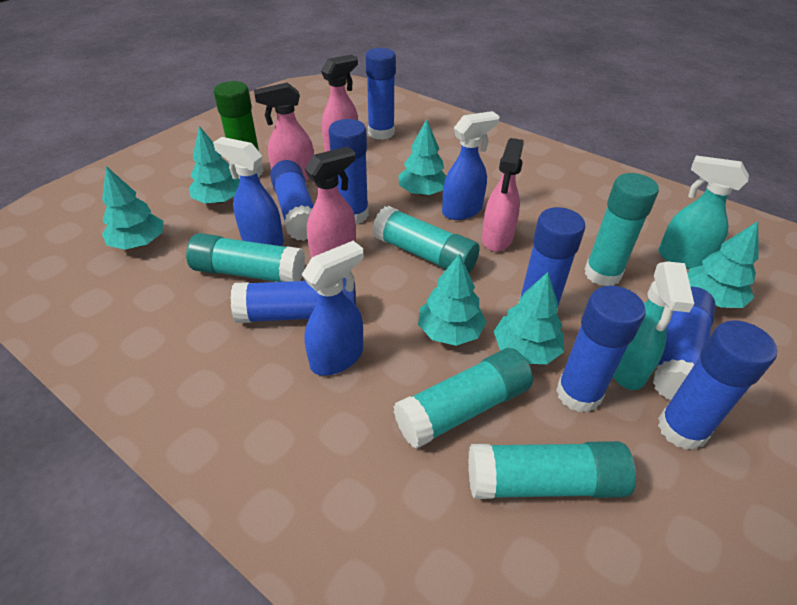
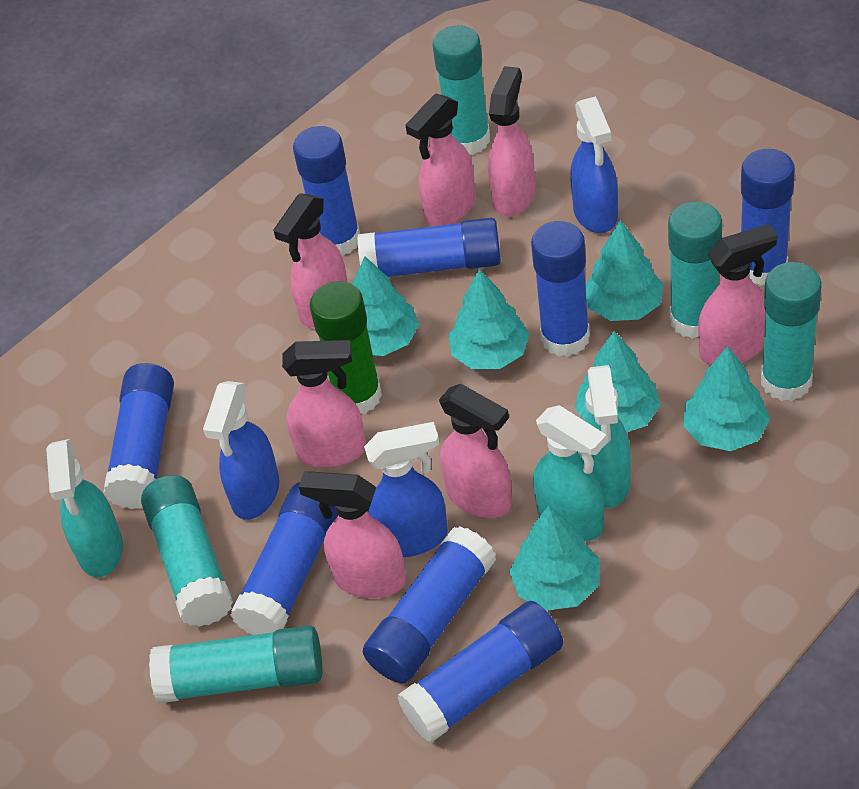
pink spray bottle: [254,82,314,181] [305,146,356,258] [321,55,358,152] [482,138,524,252] = 4 -> [273,193,348,328] [282,340,366,467] [299,471,406,598] [406,94,476,226] [439,384,512,518] [488,66,535,216] [698,224,777,365] = 7
turquoise spray bottle: [613,261,694,390] [658,156,749,269] = 2 -> [46,439,123,577] [533,405,607,541] [579,365,631,508] = 3

